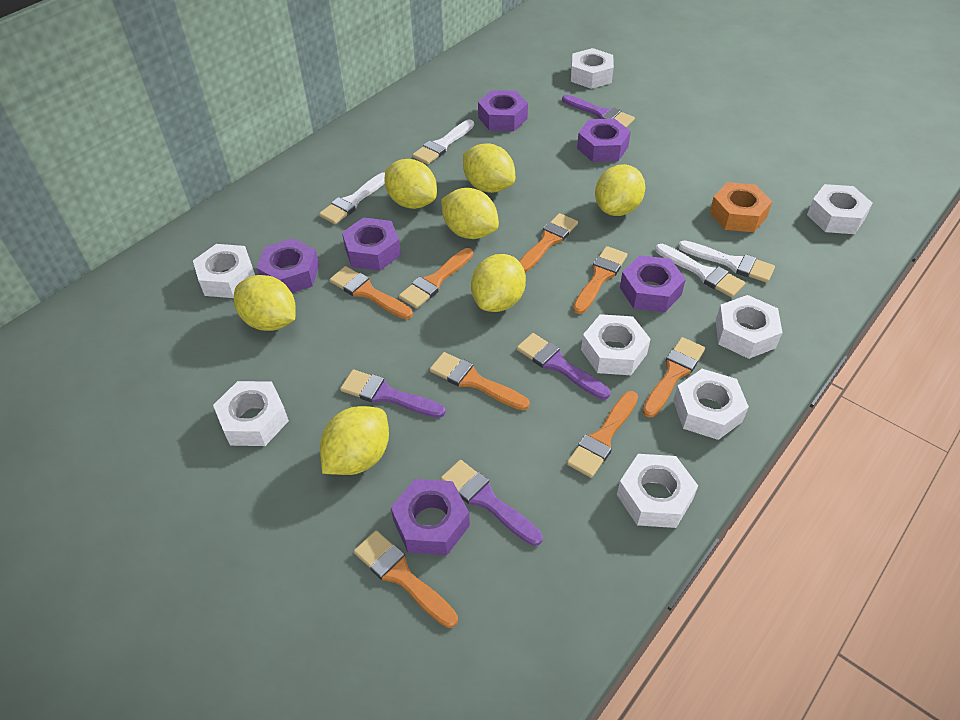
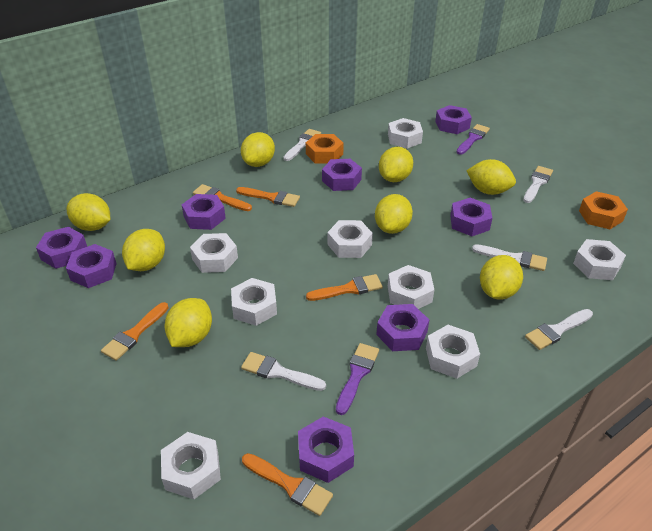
orange brush: [330,266,413,319] [354,530,458,628] [399,248,473,309] [430,352,530,410] [519,213,578,273] [567,391,638,478] [573,246,627,314] [643,337,705,417] = 8 -> [101,302,168,361] [193,184,252,211] [236,187,300,207] [242,453,333,516] [306,274,383,301] = 5
orange nut: [709,182,772,232] = 1 -> [306,134,344,163] [579,191,628,229] = 2
purple brush: [340,370,446,418] [441,460,543,546] [517,333,610,400] [562,95,635,127] = 4 -> [336,343,379,415] [456,124,490,155] = 2
purple nut: [257,238,319,293] [342,217,401,271] [391,479,470,555] [478,90,528,131] [577,118,631,162] [620,255,686,312] = 6 -> [36,227,87,269] [66,244,117,288] [182,194,226,230] [298,416,354,483] [322,159,362,191] [376,304,429,351] [435,105,472,134] [450,198,492,236] = 8
white brush: [319,173,385,224] [412,119,474,164] [655,244,745,298] [678,241,775,283] = 4 -> [241,352,326,391] [284,129,321,161] [472,244,547,271] [523,166,553,203] [525,309,593,350] = 5
yellow lemon: [234,275,296,331] [320,406,389,475] [384,159,437,209] [441,188,499,239] [463,143,515,193] [471,254,526,312] [595,164,645,216] = 7 -> [66,193,110,231] [122,229,165,271] [164,298,212,347] [241,132,275,167] [375,194,413,234] [379,147,413,182] [466,159,516,195] [480,255,523,300] = 8

